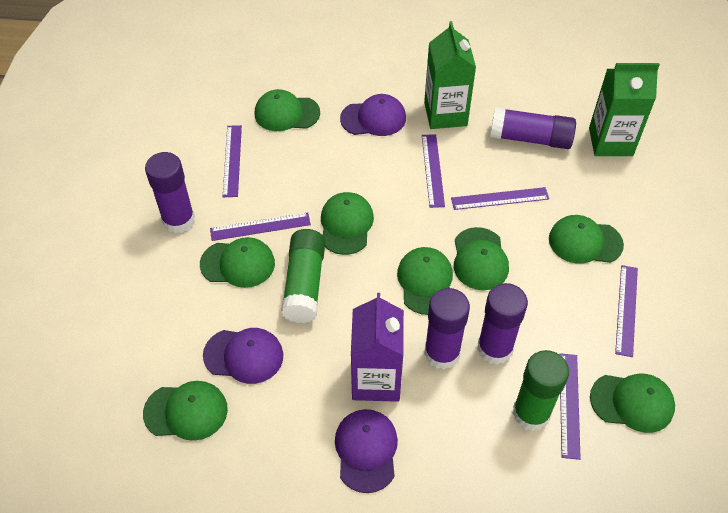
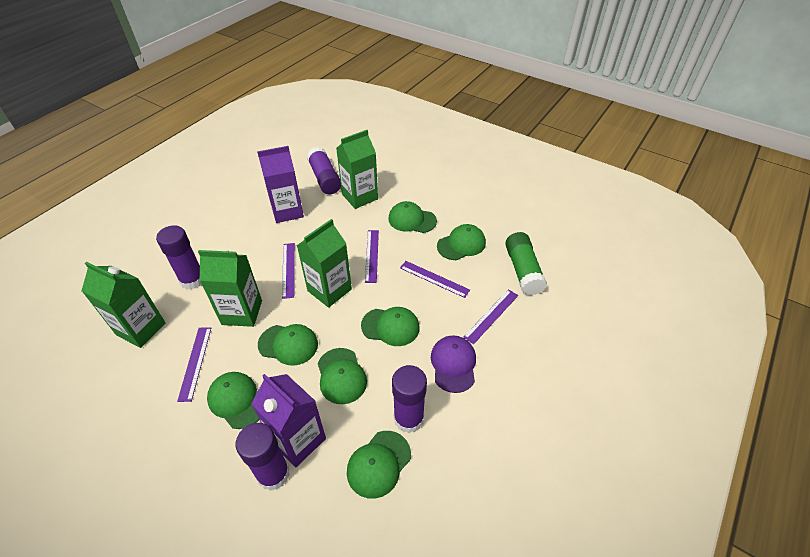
green cap: [143,381,228,441] [200,237,275,288] [255,89,320,131] [321,192,374,255] [397,247,453,315] [454,227,509,290] [549,215,624,264] [590,374,675,433] = 8 -> [207,372,259,429] [258,324,318,366] [318,348,367,404] [347,431,411,499] [361,307,420,346] [388,201,437,233] [437,224,486,260] = 7
green carton: [424,21,476,129] [589,63,660,156] = 2 -> [82,262,166,348] [198,250,262,327] [296,219,352,308] [336,130,378,209] = 4
green glue stick: [281,229,325,323] [512,350,569,431] = 2 -> [505,232,547,295] = 1
purple cap: [203,328,283,384] [335,409,398,493] [340,94,406,136] = 3 -> [431,335,476,393] = 1
purple carton: [351,293,404,402] = 1 -> [251,374,326,467] [257,146,304,223] = 2
purple ruler: [210,213,311,241] [223,125,242,197] [422,134,445,208] [451,187,549,210] [560,353,581,460] [615,265,638,357] = 6 -> [177,327,211,402] [282,243,295,299] [365,230,379,283] [400,261,470,298] [463,289,518,344] = 5

